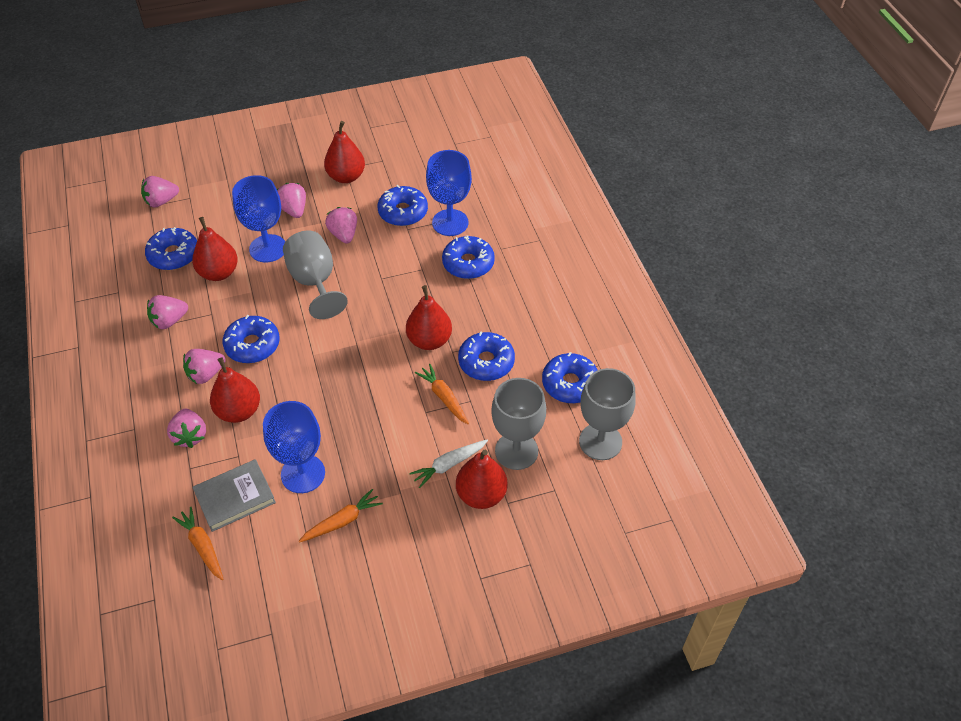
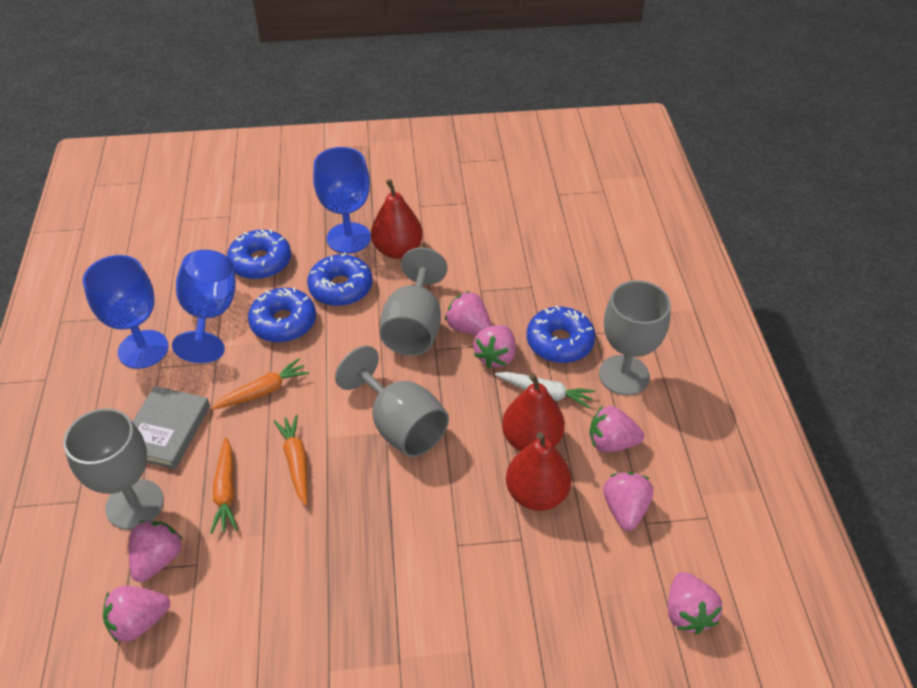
blue donut: [145,227,197,270] [223,315,280,363] [378,185,428,226] [442,235,495,279] [458,331,515,381] [542,352,598,403] = 6 -> [227,229,291,279] [248,287,316,343] [307,253,372,306] [527,305,595,363] = 4
grey goblet: [283,230,348,319] [491,378,546,470] [579,368,636,460] = 3 -> [63,408,164,530] [335,346,449,457] [380,247,448,356] [599,280,671,396] = 4
pink strawberry: [141,176,179,208] [147,295,188,329] [167,409,206,448] [183,349,225,384] [277,183,306,218] [325,207,357,244] = 6 -> [103,586,170,643] [129,521,183,582] [445,291,492,335] [473,325,516,368] [590,406,644,453] [603,472,653,531] [668,572,722,634] = 7
red pear: [192,217,238,281] [210,357,260,423] [324,121,365,183] [406,285,452,350] [456,450,508,509] = 5 -> [371,179,423,259] [502,373,565,452] [506,432,572,511] = 3

